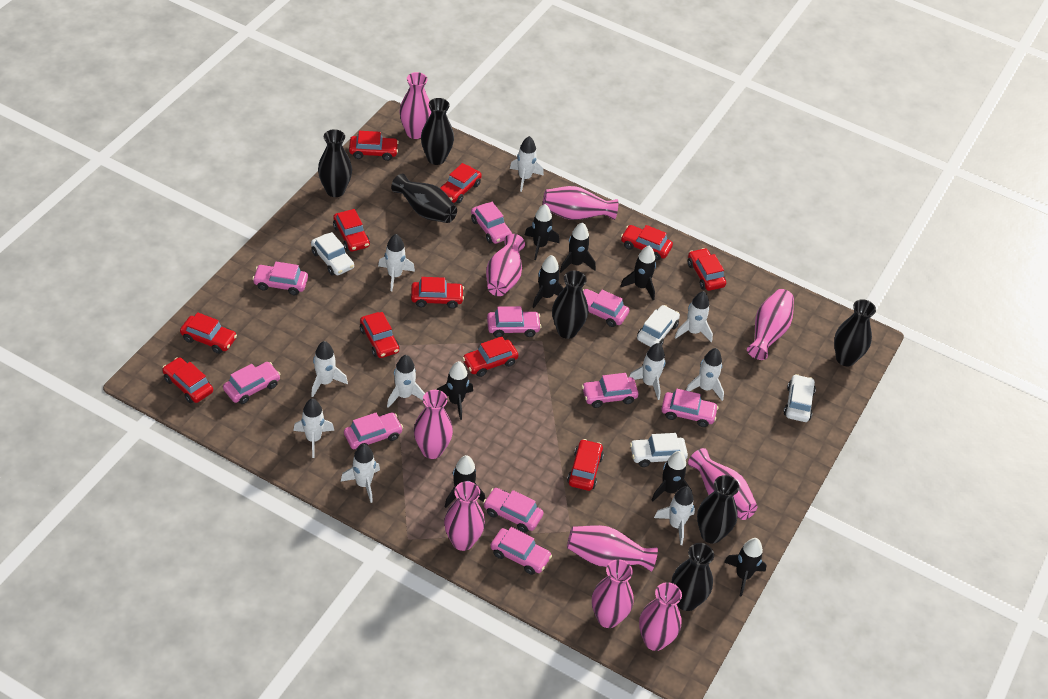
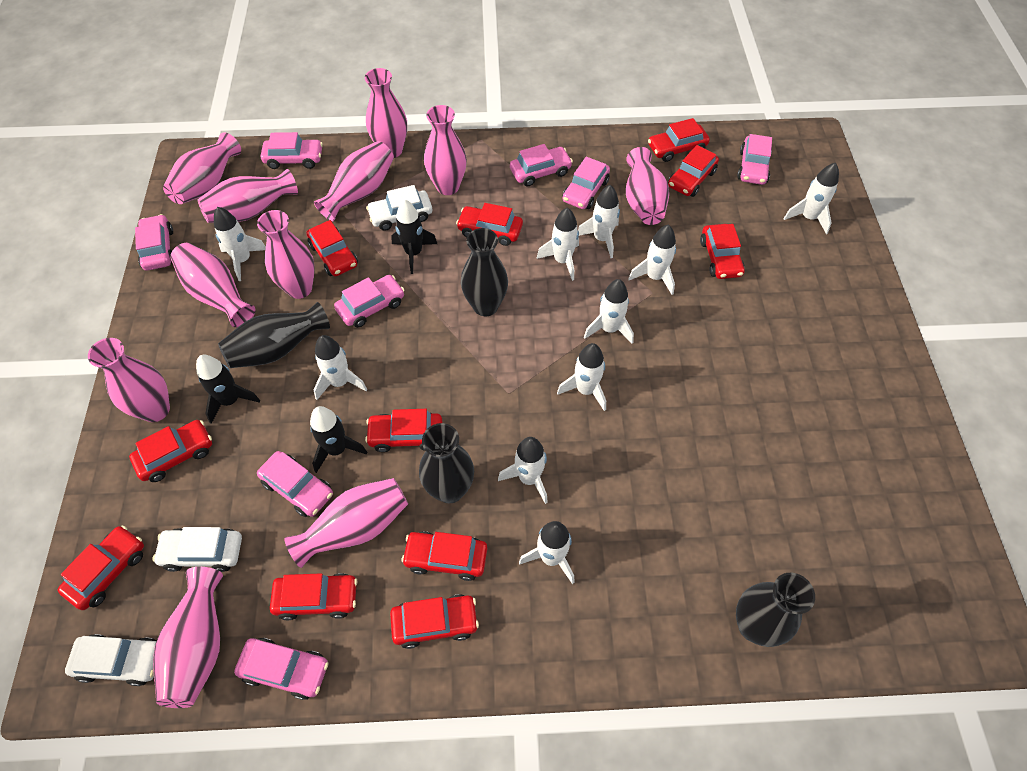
black rocket: [437,361,473,420] [445,455,485,508] [525,204,560,260] [532,255,564,308] [560,222,596,273] [620,246,656,300] [651,451,692,502] [724,538,767,597] = 8 -> [196,355,260,424] [310,406,367,473] [391,199,437,274] = 3
black vase: [318,129,352,197] [391,174,457,223] [421,98,454,165] [552,271,588,339] [672,543,714,611] [697,475,739,544] [834,299,876,366] = 7 -> [218,302,330,368] [419,423,474,503] [461,228,508,316] [736,573,815,647] = 4
pink car: [223,362,281,404] [252,262,308,295] [344,412,403,449] [471,202,512,244] [483,488,543,533] [487,306,542,338] [490,527,552,575] [582,373,638,408] [583,289,629,327] [661,389,718,427] = 10 -> [135,214,173,271] [234,638,329,700] [257,451,333,517] [261,132,323,169] [334,275,405,328] [510,144,573,187] [563,157,610,209] [737,134,772,185] = 8
pink vase: [400,72,431,139] [414,390,453,459] [444,481,485,551] [486,234,525,296] [543,186,618,220] [567,525,658,572] [592,559,634,628] [639,582,682,651] [688,448,757,520] [747,289,794,360] = 10 -> [88,338,170,422] [153,567,223,708] [163,133,241,204] [170,243,256,327] [198,169,298,223] [257,210,315,299] [284,478,408,568] [314,141,394,221] [365,68,407,158] [424,105,467,195] [626,147,669,225] = 11
white car: [311,232,354,275] [630,433,688,467] [637,305,680,347] [784,374,816,422] = 4 -> [65,634,157,686] [152,527,242,572] [366,185,432,231] = 3

